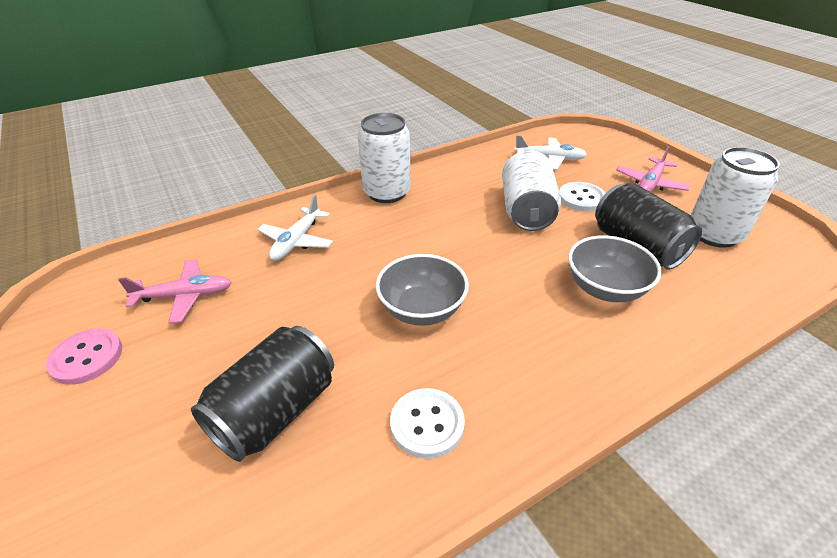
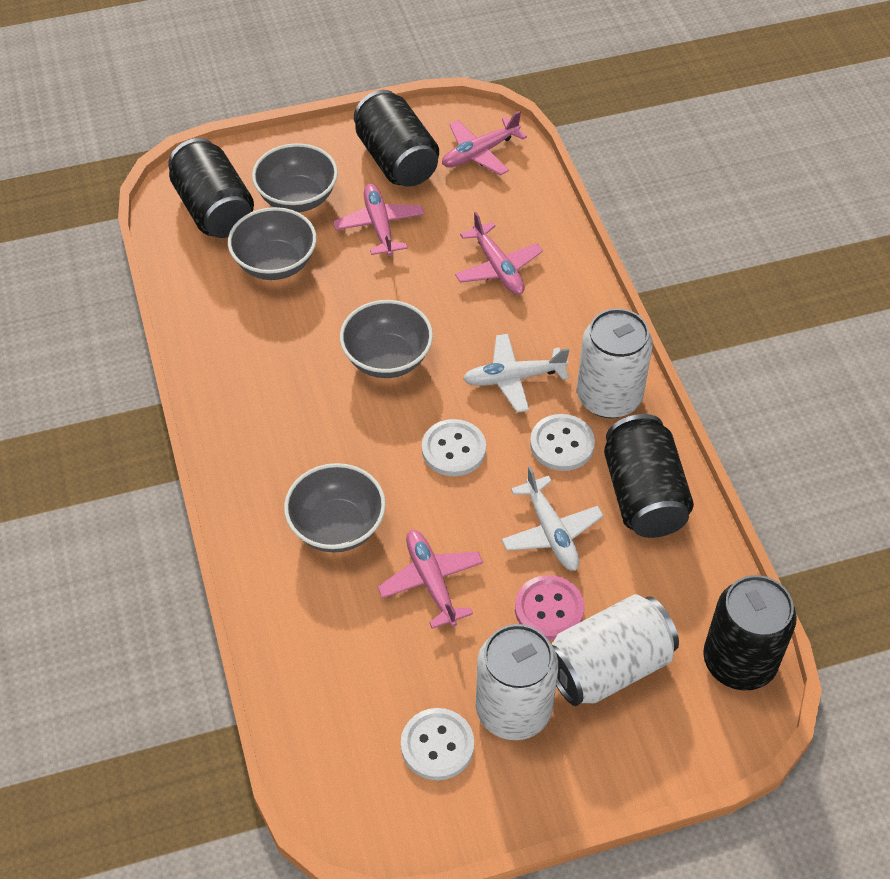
black can: [191,326,334,462] [595,183,702,270] = 2 -> [168,138,254,238] [354,90,439,187] [604,414,694,538] [703,575,797,690] = 4
grey bowl: [376,254,469,326] [568,235,662,302] = 2 -> [228,207,317,280] [252,143,338,212] [284,463,386,552] [340,300,433,378] = 4
pink plane: [118,259,232,324] [616,146,691,192] = 2 -> [333,184,424,256] [378,530,483,629] [442,111,527,175] [455,212,543,295] = 4
white button: [390,388,465,459] [559,182,605,212] = 2 -> [401,708,474,780] [422,419,486,476] [530,414,595,471] = 3

